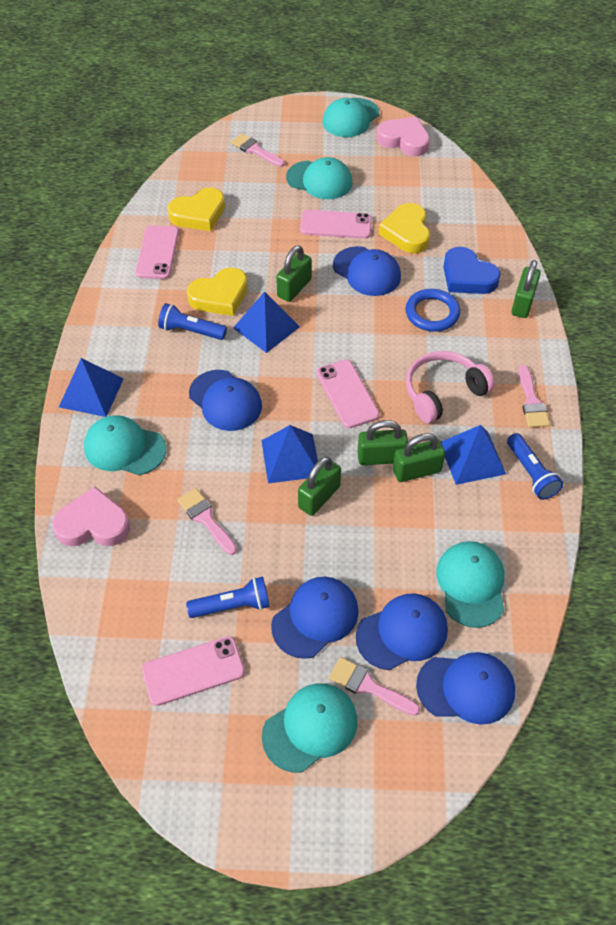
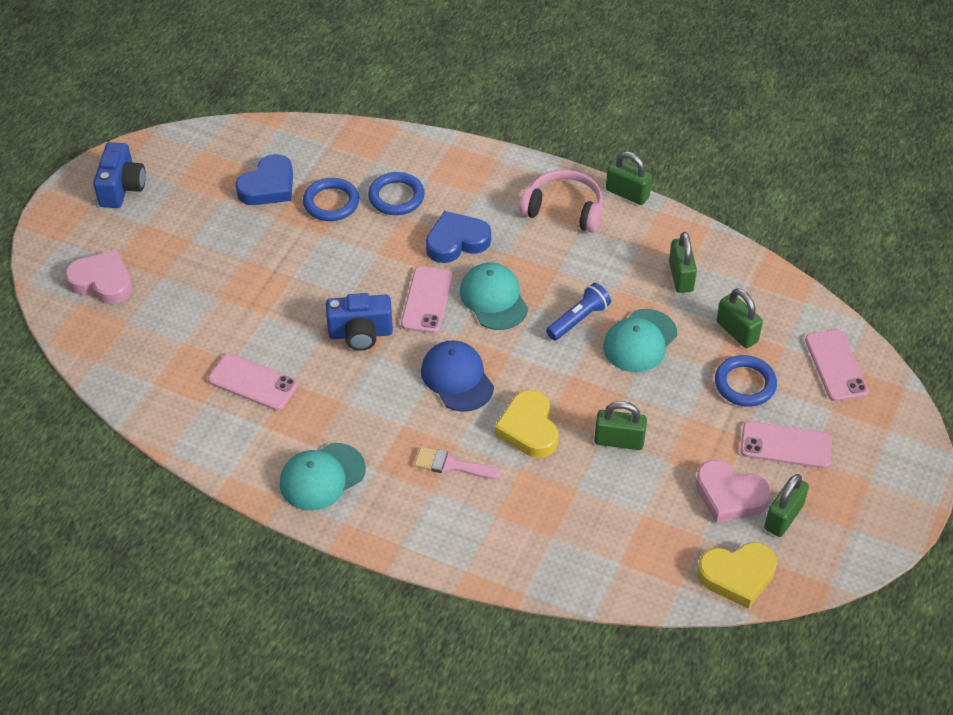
blue camera: none = 0 -> [93,142,146,208] [326,293,393,351] = 2
blue cap: [189,370,262,431] [271,577,359,659] [333,246,401,296] [356,593,448,670] [416,652,515,725] = 5 -> [421,340,494,412] = 1
blue flashlight: [158,303,227,340] [186,577,270,618] [507,433,563,500] = 3 -> [546,283,611,340] = 1
blue heart: [443,247,501,294] = 1 -> [236,154,293,205] [426,211,491,263] = 2
blue pyramid: [59,358,124,417] [233,291,300,353] [261,425,318,484] [441,425,506,485] = 4 -> none = 0
blue ring: [406,289,460,332] = 1 -> [303,178,359,221] [368,172,425,215] [715,355,777,407] = 3
pink brush: [177,488,237,555] [230,133,285,167] [329,657,420,716] [518,365,550,428] = 4 -> [414,447,501,479] = 1
turquoise cap: [84,415,166,475] [262,683,357,773] [286,157,352,199] [323,98,379,137] [436,541,504,628] = 5 -> [280,443,366,511] [460,263,528,330] [603,309,677,372] = 3
yellow heart: [168,187,225,231] [187,268,248,316] [379,203,430,253] = 3 -> [494,390,558,458] [697,542,777,609] = 2

